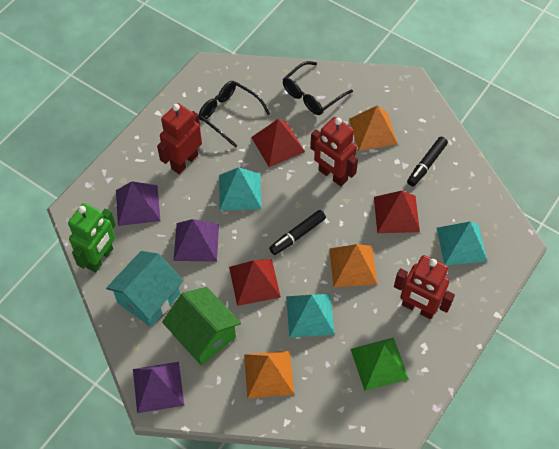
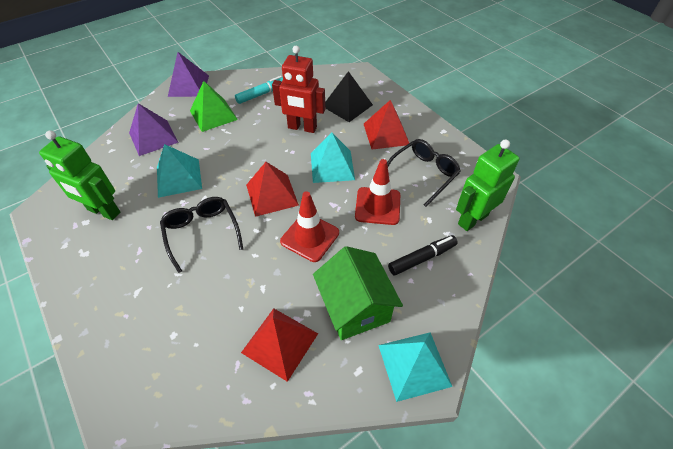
black marker: [269,210,326,255] [407,137,448,186] = 2 -> [388,235,458,275] = 1
black pyramid: none = 0 -> [325,71,373,122] = 1
green robot: [68,203,116,273] = 1 -> [39,131,120,220] [456,139,520,231] = 2
orange pyramid: [244,351,294,398] [329,244,377,287] [349,106,398,151] = 3 -> none = 0
purple pyramid: [116,181,160,226] [133,362,184,413] [173,219,219,262] = 3 -> [129,103,178,156] [168,52,209,97] = 2
red robot: [157,103,202,174] [310,117,358,186] [394,255,455,319] = 3 -> [272,46,325,133] = 1
red traffic cone: none = 0 -> [280,191,339,262] [355,159,400,225] = 2
turquoise house: [106,251,184,327] = 1 -> none = 0
turquoise marker: none = 0 -> [235,76,283,104] = 1

